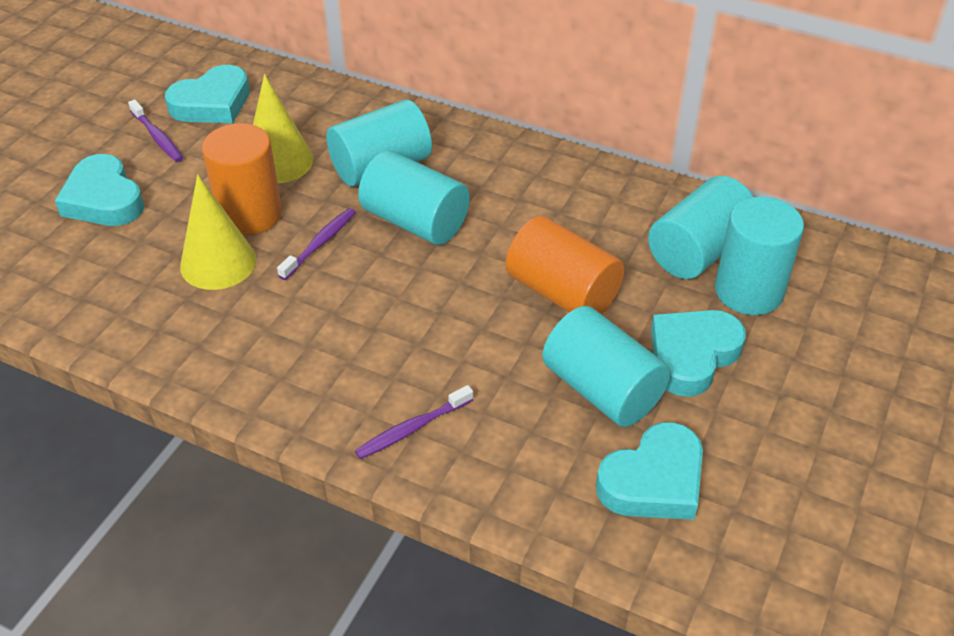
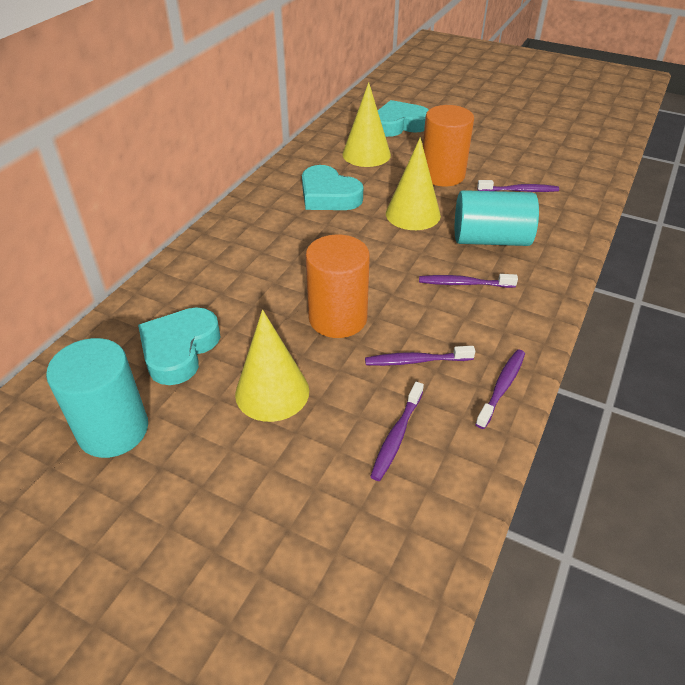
purple toothbrush: [128,100,183,162] [277,208,356,280] [355,385,473,459] = 3 -> [365,346,475,366] [370,382,424,481] [419,274,518,288] [475,350,525,429] [477,180,559,192] = 5
turquoise cylinder: [326,99,432,187] [358,150,470,245] [542,306,671,427] [648,176,753,279] [715,197,804,315] = 5 -> [46,338,148,458] [455,190,539,246] = 2
turquoise heart: [55,154,145,226] [165,65,250,123] [596,422,703,520] [651,310,746,397] = 4 -> [138,307,220,385] [302,165,363,210] [378,100,429,137] = 3
yellow cone: [180,174,257,290] [253,74,314,184] = 2 -> [235,310,309,422] [342,82,391,167] [386,137,441,230] = 3

